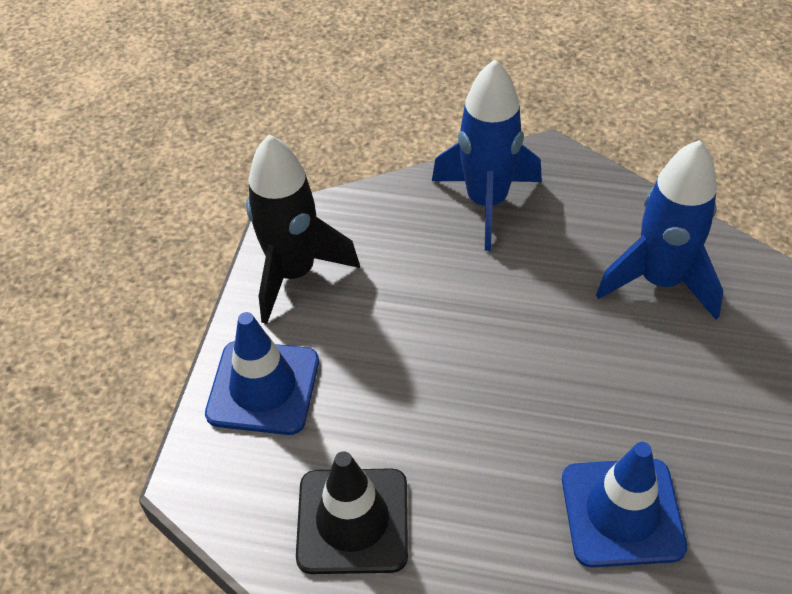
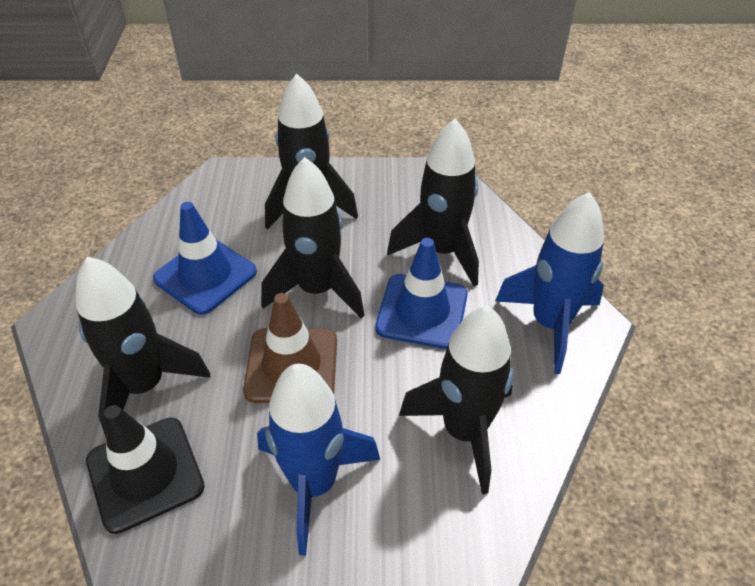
black rocket: [246,135,360,324] = 1 -> [76,257,210,437] [261,157,364,318] [265,73,358,229] [387,119,479,287] [399,306,514,494] = 5
brown traffic cone: none = 0 -> [243,293,337,403] = 1

